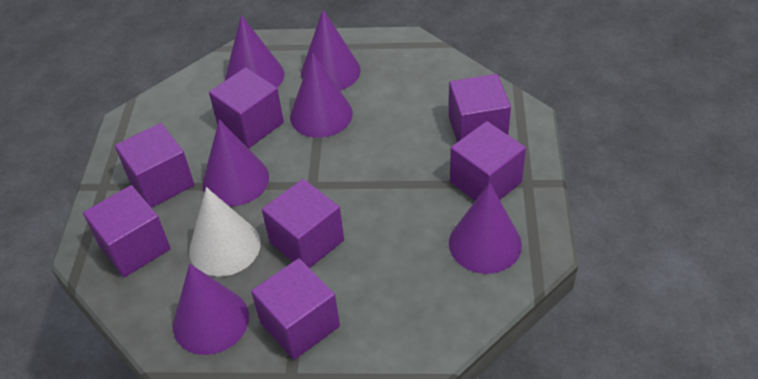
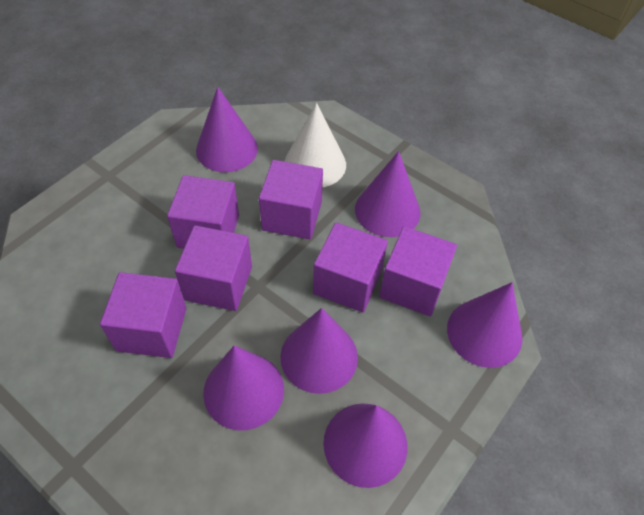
purple cube: [83,185,171,277] [115,123,194,208] [209,67,284,148] [251,258,340,360] [262,179,344,268] [449,74,511,142] [450,121,526,201] = 7 -> [100,272,187,358] [167,175,239,249] [175,225,252,311] [259,160,323,239] [313,223,388,312] [379,226,457,316] = 6

